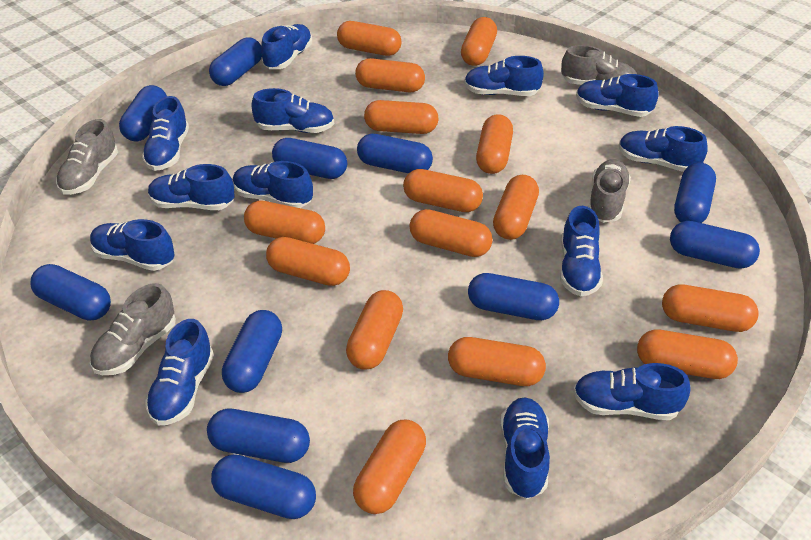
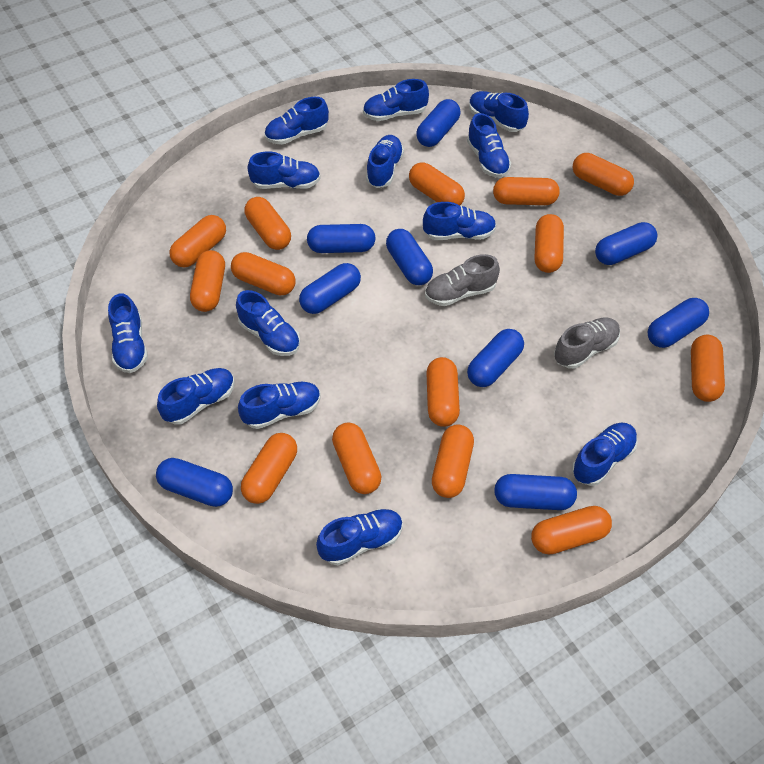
blue capsule: [30,264,111,320] [119,85,167,141] [207,409,310,463] [209,37,262,86] [211,454,316,519] [222,310,282,393] [272,138,347,179] [357,134,433,173] [468,273,559,320] [670,221,760,269] [674,163,716,223] = 11 -> [156,458,233,507] [299,263,361,314] [307,224,376,253] [386,229,433,285] [416,99,460,147] [467,329,524,387] [494,474,577,510] [595,222,657,265] [648,298,709,348] = 9
grey shoe: [56,119,118,195] [90,283,176,375] [561,45,637,85] [589,159,631,223] = 4 -> [425,254,500,306] [554,317,620,369] = 2
orange capsule: [244,201,325,244] [266,237,350,286] [337,21,402,56] [346,290,403,370] [353,420,426,514] [355,58,425,92] [364,100,439,134] [403,169,483,212] [410,209,493,257] [448,337,546,386] [461,17,497,66] [476,114,513,174] [493,175,539,240] [637,329,738,379] [662,284,759,332] = 15 -> [170,215,226,268] [190,250,225,312] [231,252,296,295] [241,433,297,504] [245,197,291,250] [332,423,381,494] [409,162,465,205] [427,357,460,427] [432,425,474,498] [493,177,560,205] [531,506,612,555] [535,214,564,273] [573,153,634,196] [691,335,725,402] = 14

